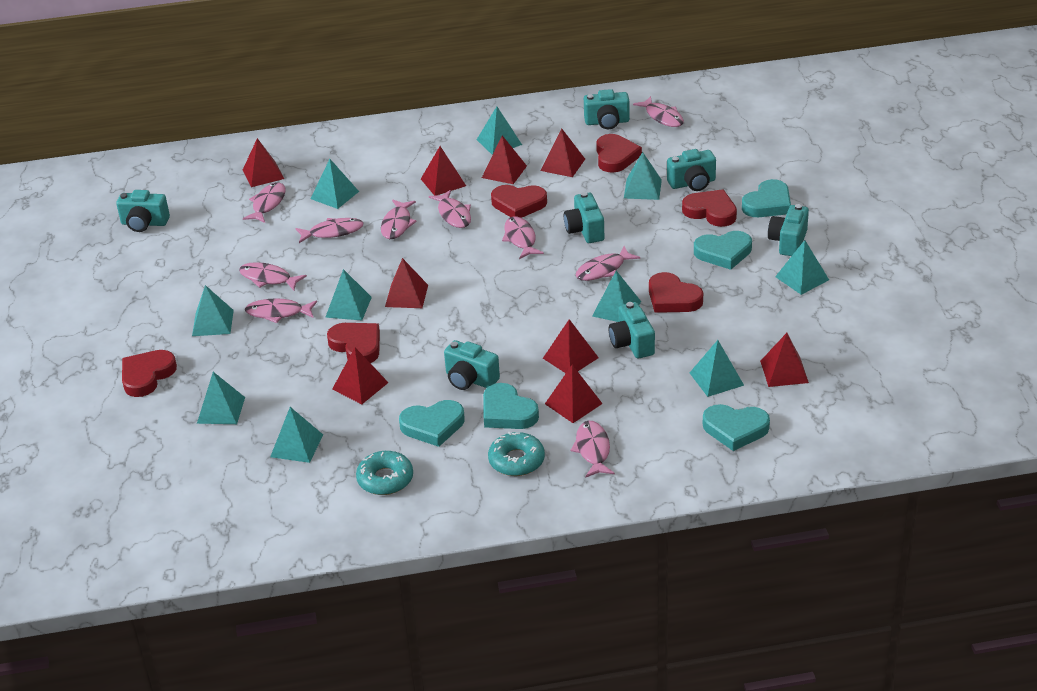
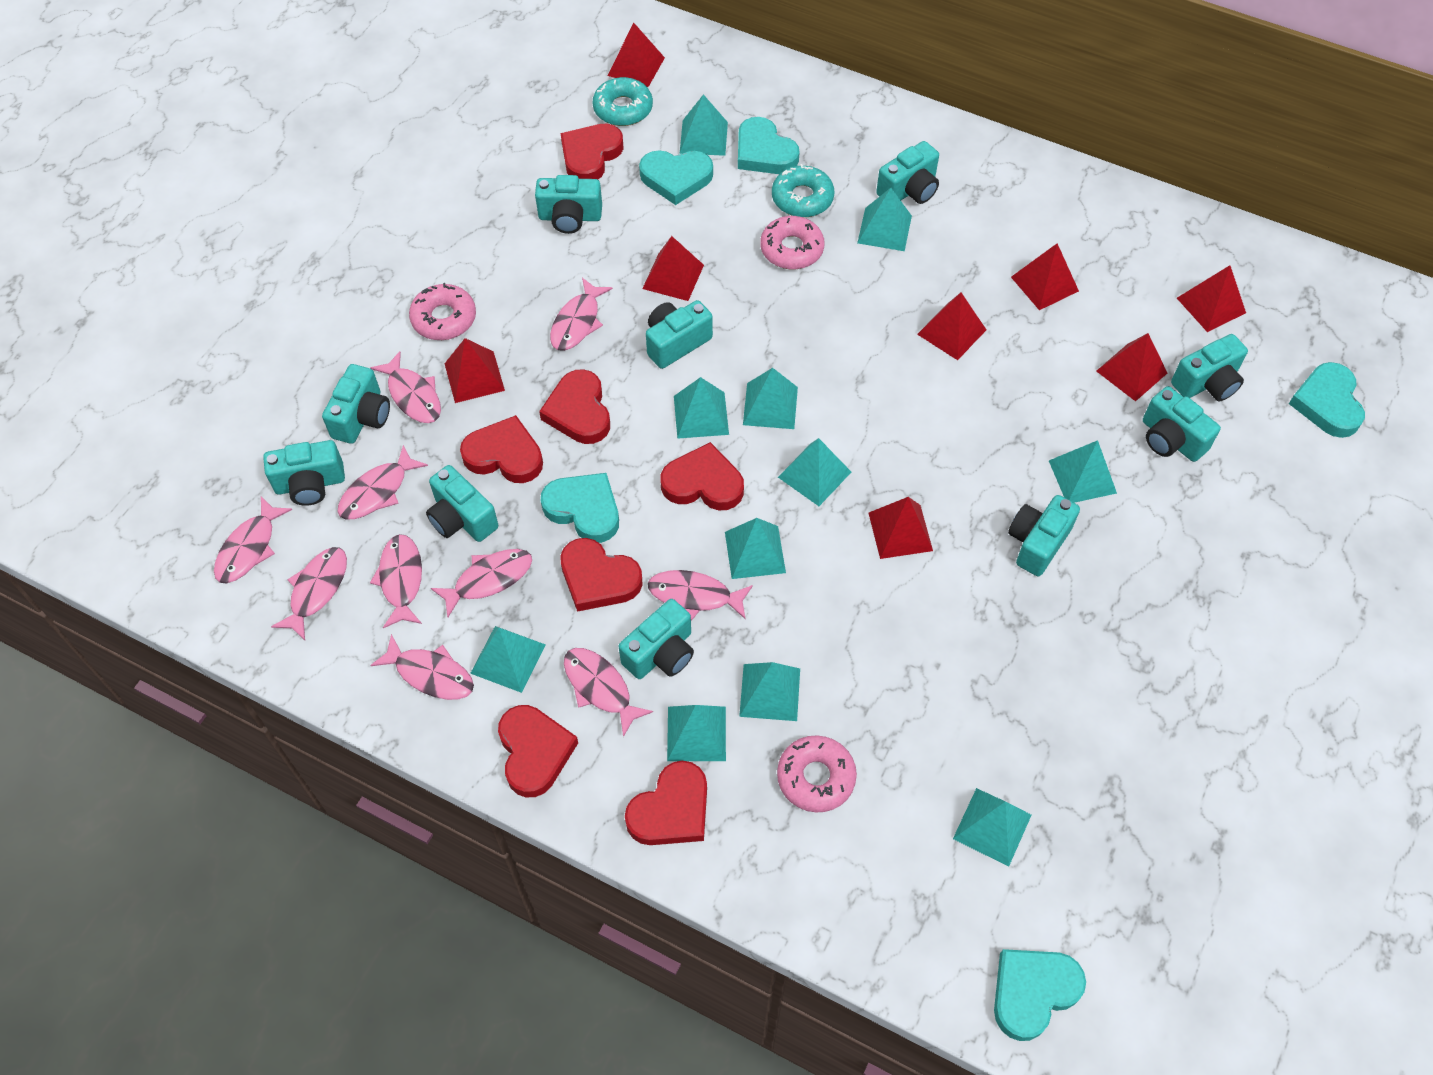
pink donut: none = 0 -> [409,283,476,340] [760,216,825,269] [777,735,857,812] = 3
red heart: [122,350,177,397] [327,323,380,363] [491,185,547,218] [596,134,642,173] [649,272,703,313] [682,189,737,227] = 6 -> [460,415,543,483] [498,705,578,798] [539,369,610,444] [560,538,643,612] [561,124,624,179] [625,761,707,845] [660,442,744,510] = 7
red pyramid: [243,138,284,187] [332,348,389,404] [385,258,428,308] [421,146,466,196] [482,136,527,184] [541,128,585,177] [543,319,599,373] [545,365,603,423] [760,333,809,387] = 9 -> [444,338,505,403] [608,22,665,87] [642,236,704,301] [869,497,933,559] [917,293,986,360] [1011,244,1079,310] [1096,333,1167,401] [1177,265,1246,332] = 8
turquoise camera: [116,190,170,232] [444,340,500,390] [564,192,604,243] [584,89,630,129] [609,302,655,358] [667,149,716,191] [768,204,809,256] = 7 -> [263,440,345,506] [322,364,390,444] [426,465,498,542] [535,175,602,234] [619,599,694,679] [646,300,713,369] [876,141,939,204] [1008,495,1080,576] [1143,386,1221,462] [1171,334,1248,401] = 10
turquoise pyramid: [192,285,234,336] [197,372,245,424] [270,407,323,463] [311,159,359,209] [325,269,372,320] [477,106,522,155] [592,271,641,322] [624,152,662,200] [690,340,744,397] [775,240,829,295] = 10 -> [470,626,546,693] [667,705,726,761] [674,377,729,439] [680,94,728,156] [725,518,786,579] [739,662,800,721] [743,368,798,429] [778,438,851,506] [857,188,912,251] [953,788,1031,867] [1049,440,1117,503] = 11

